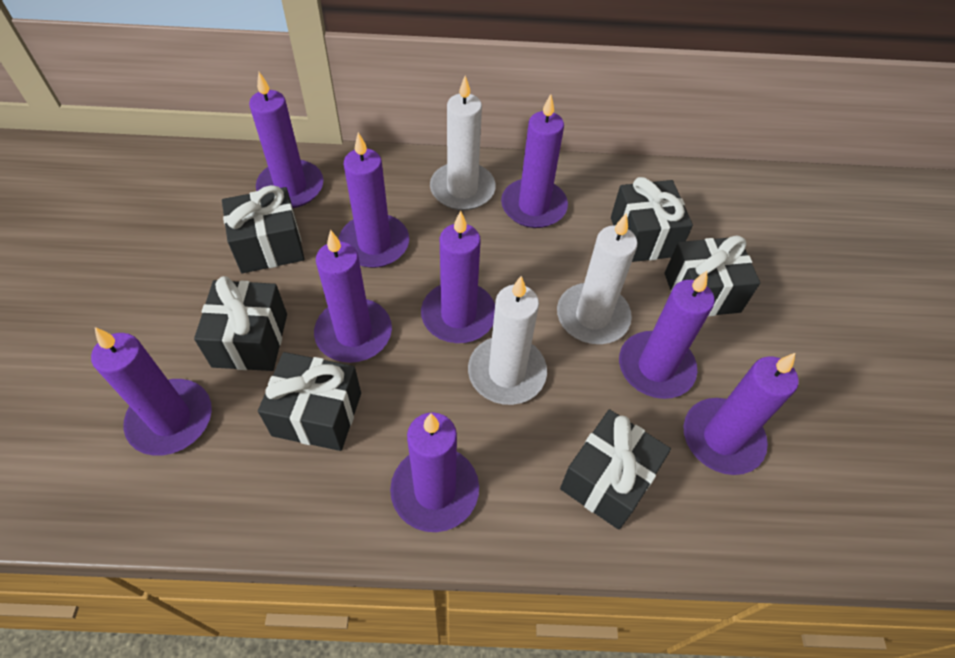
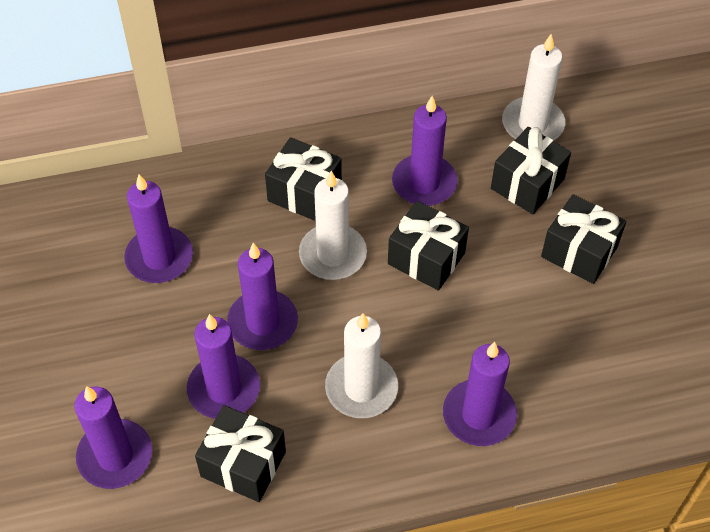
black gift: [194,276,287,371] [222,185,304,273] [258,352,361,451] [560,409,671,530] [611,177,693,262] [665,235,760,317] = 6 -> [195,405,286,502] [265,137,342,221] [388,201,469,291] [491,127,571,214] [541,194,626,284] = 5
purple candle: [91,327,212,456] [249,72,324,208] [314,230,392,363] [339,132,409,268] [390,412,479,532] [421,211,495,343] [501,94,568,228] [619,271,715,399] [683,353,799,475] = 9 -> [74,386,152,489] [124,174,193,283] [187,314,260,419] [227,243,298,350] [392,96,458,206] [443,342,517,446] = 6

